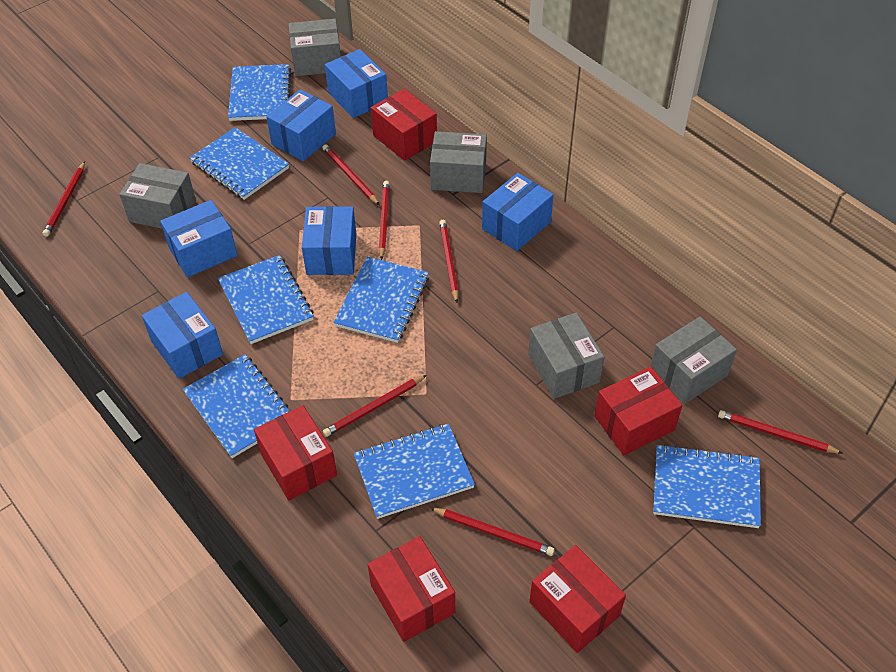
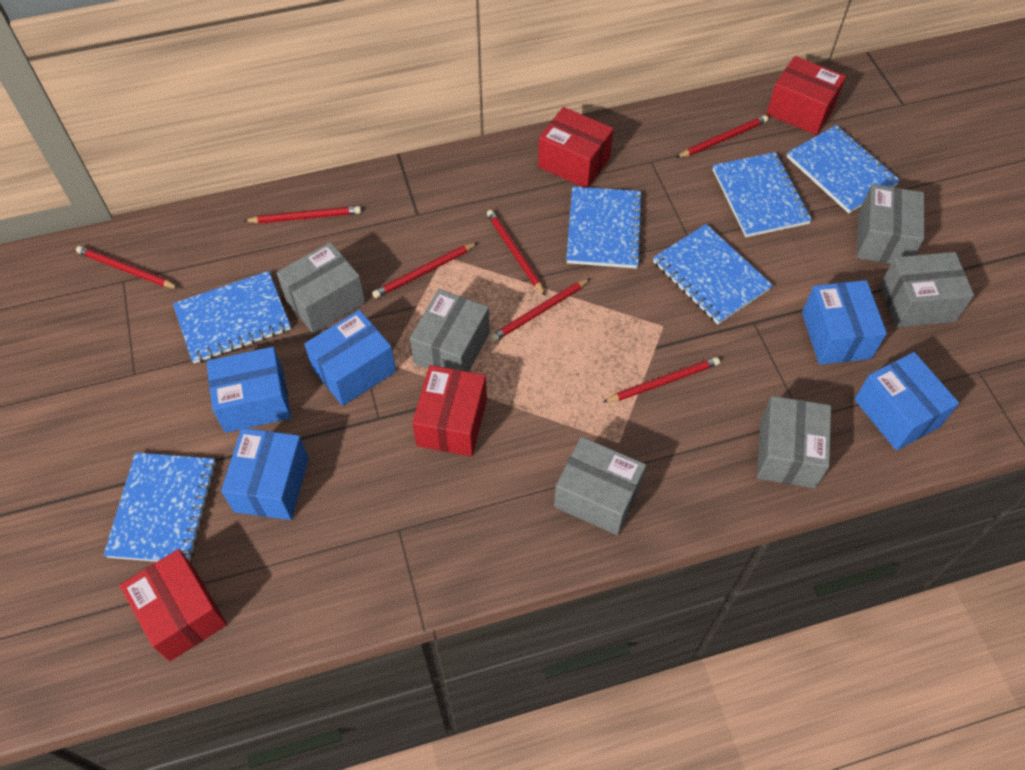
blue box: [142,292,223,379] [160,200,237,278] [266,89,336,161] [302,206,356,275] [325,49,388,118] [482,173,554,251] = 6 -> [206,347,291,433] [221,428,309,520] [304,310,396,406] [802,280,887,365] [854,352,959,450] = 5
blue notebook: [183,354,292,458] [190,127,289,200] [218,255,314,344] [228,64,291,121] [333,257,429,343] [354,424,475,519] [653,444,761,528] = 7 -> [104,453,216,562] [173,271,291,364] [566,186,643,268] [653,224,773,324] [712,152,812,237] [787,125,900,213] = 6
grey box: [119,163,196,229] [289,19,341,76] [430,131,487,193] [528,312,604,399] [650,316,737,404] = 5 -> [277,242,365,334] [410,289,490,372] [554,437,646,535] [757,396,831,488] [856,184,924,264] [880,252,974,328] = 6
red box: [254,405,337,501] [368,536,455,642] [371,89,437,161] [529,545,626,653] [594,367,682,455] = 5 -> [120,549,227,662] [412,365,487,457] [538,107,614,187] [766,56,846,135] = 4

